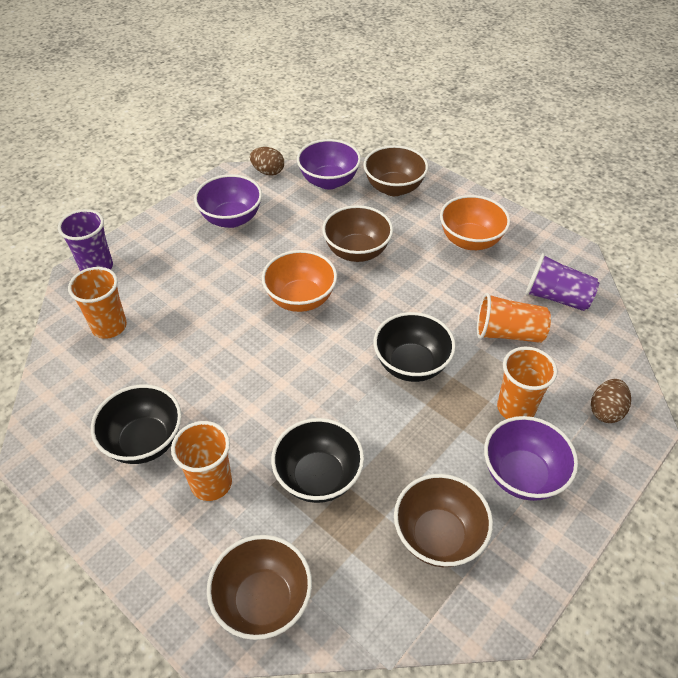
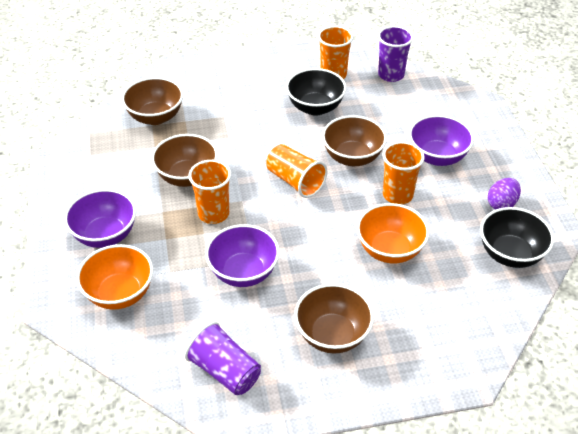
black bowl: [91,384,182,464] [271,418,364,503] [374,312,456,382] = 3 -> [286,68,347,116] [480,207,554,268] = 2
brown egg: [250,147,284,176] [591,379,631,423] = 2 -> none = 0
purple egg: none = 0 -> [488,178,521,210] = 1

